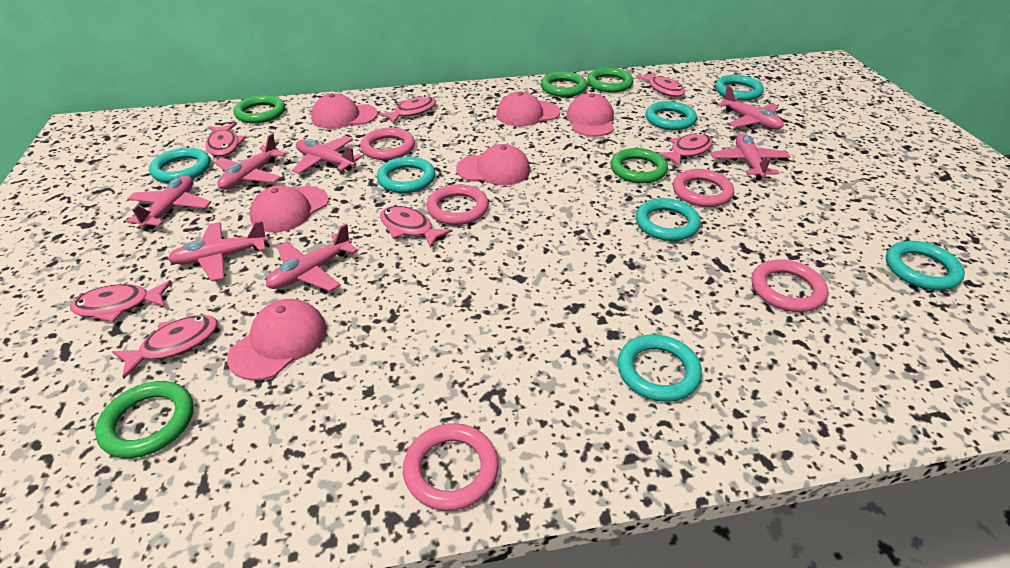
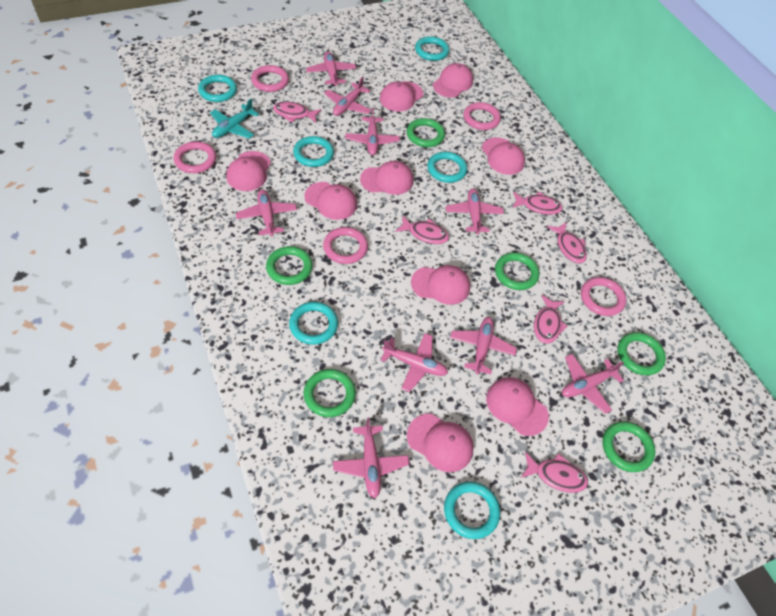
green ring: [95,381,194,458] [233,95,285,123] [541,71,587,97] [587,68,634,93] [610,148,668,183] = 5 -> [266,246,313,285] [304,369,356,417] [407,118,445,147] [495,252,539,290] [602,421,655,472] [617,332,666,375] = 6
pink cap: [227,299,327,381] [250,186,329,232] [311,93,378,129] [456,144,530,185] [496,91,560,127] [566,93,614,137] = 6 -> [227,151,271,191] [304,182,357,220] [360,161,413,195] [380,81,423,112] [407,414,474,472] [411,265,470,305] [433,63,473,98] [482,137,525,175] [486,377,549,436] = 9
pink fish: [70,280,171,322] [112,315,218,379] [206,123,246,156] [378,95,436,124] [380,206,453,248] [636,72,685,97] [658,133,713,166] = 7 -> [273,102,321,123] [395,216,449,244] [512,191,563,215] [521,452,588,493] [534,295,568,344] [547,222,587,263] = 6
pink plane: [126,176,211,229] [168,221,269,281] [214,134,286,190] [266,224,358,291] [292,136,363,174] [711,134,790,180] [717,86,784,130] = 7 -> [236,190,297,236] [306,52,356,86] [324,76,372,116] [333,418,409,498] [345,107,400,155] [381,333,448,392] [446,189,504,234] [450,317,517,375] [562,354,624,414] = 9
turquoise plane: none = 0 -> [210,99,259,139] = 1
turquoise ring: [149,148,210,183] [377,157,435,193] [617,334,702,402] [636,198,701,241] [645,101,697,130] [715,75,764,101] [886,241,965,290] = 7 -> [198,74,237,102] [289,302,338,345] [293,136,334,167] [415,36,449,61] [427,152,467,183] [444,482,500,539] = 6

